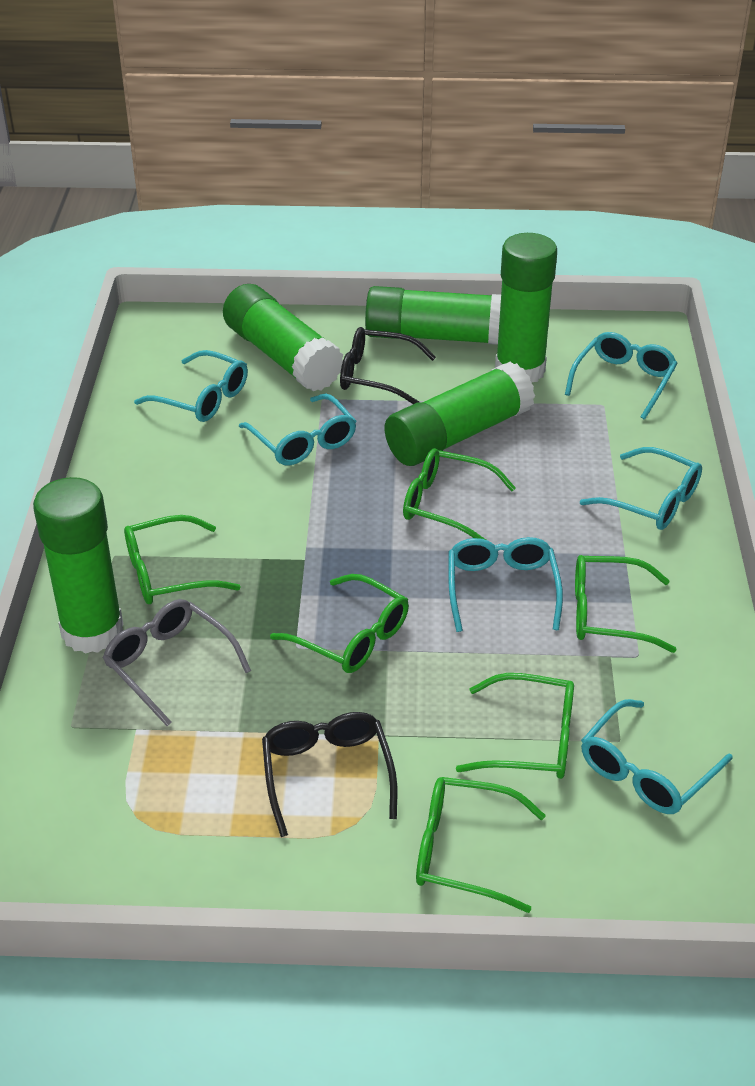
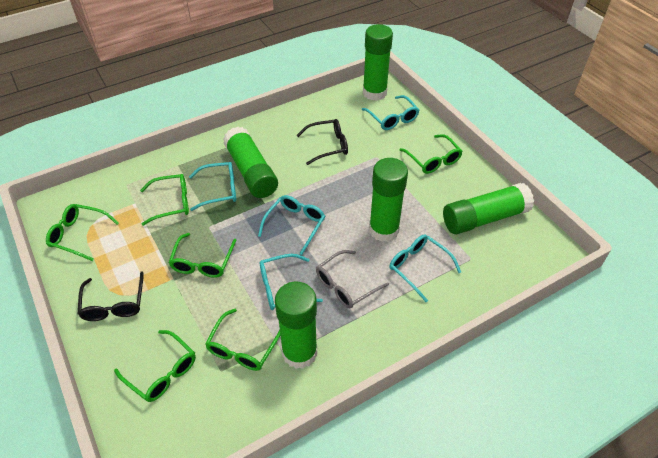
turquoise glasses: [134,350,248,422] [239,394,357,465] [448,537,563,632] [565,332,677,419] [580,447,702,530] [581,699,733,814] = 6 -> [189,162,236,211] [258,195,325,255] [260,254,323,310] [361,95,419,130] [389,235,461,302] = 5

